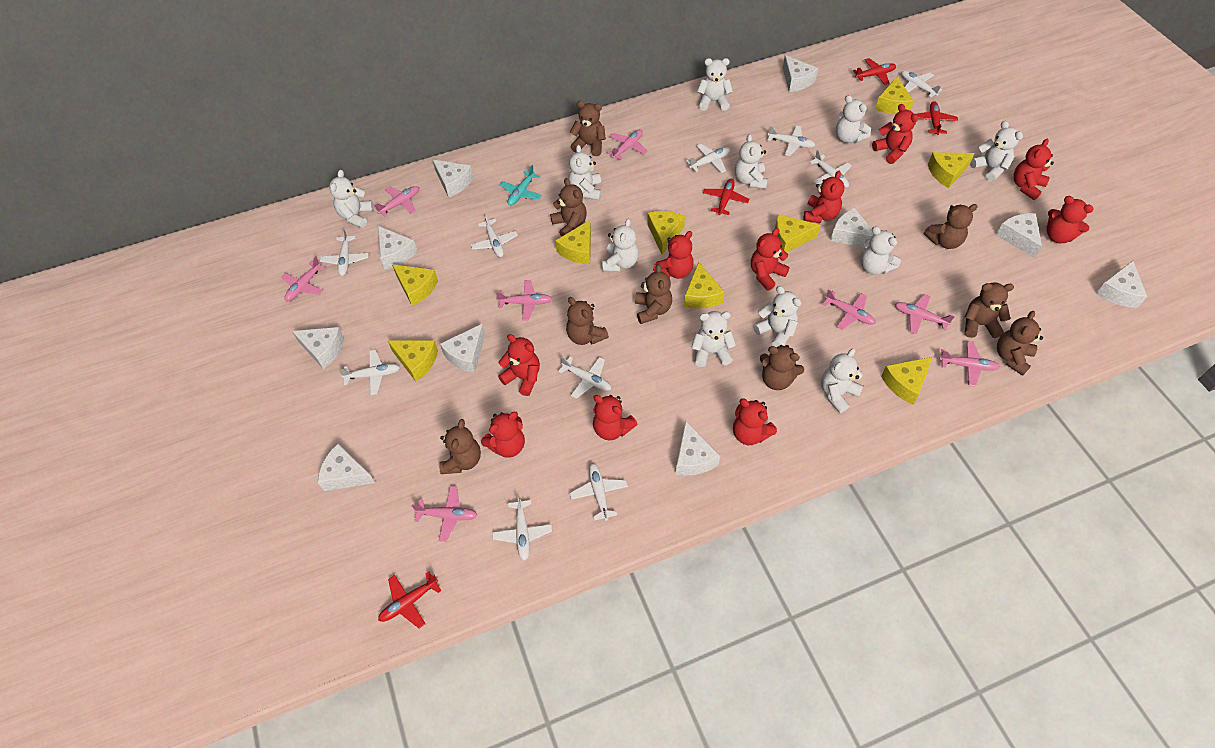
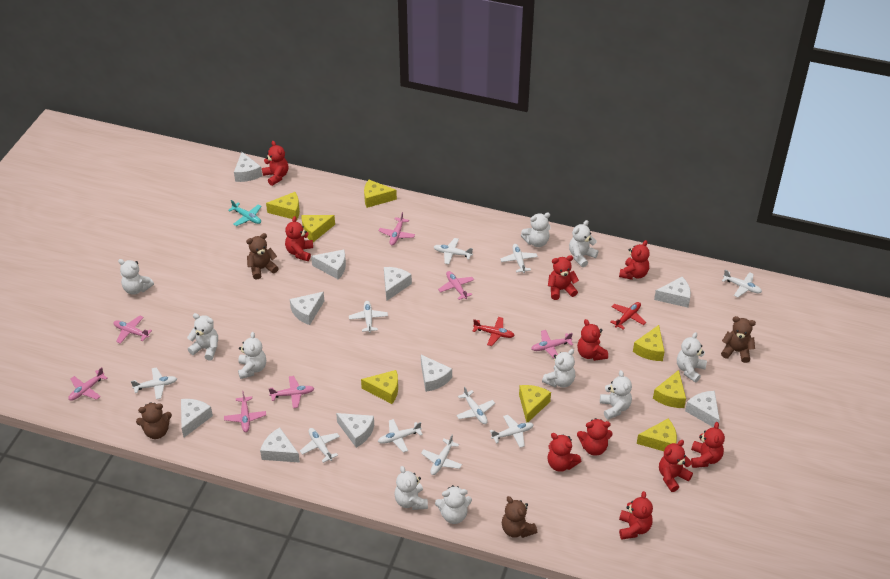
brown teddy bear: [439,419,481,474] [550,178,587,237] [566,297,609,345] [570,101,606,156] [635,264,672,324] [760,345,804,390] [924,204,978,249] [965,282,1014,338] [997,311,1043,376] = 9 -> [136,402,172,439] [246,233,279,280] [502,496,537,538] [721,316,756,363] = 4
pink plane: [281,256,326,301] [374,186,419,217] [412,486,478,542] [496,280,552,321] [607,129,648,160] [823,289,876,330] [895,294,955,334] [939,341,1000,387] = 8 -> [68,367,108,401] [113,315,152,344] [224,391,266,432] [269,376,314,408] [379,212,415,245] [438,271,474,300] [531,330,573,358] = 7
red plane: [378,571,442,628] [703,179,749,215] [853,58,896,85] [916,101,958,135] = 4 -> [473,317,515,346] [611,302,646,330] = 2
white teddy bear: [329,170,374,228] [568,145,602,200] [602,218,639,272] [691,311,736,367] [697,58,733,111] [735,134,768,189] [753,286,801,347] [821,348,863,413] [836,95,871,143] [861,226,901,275] [970,121,1023,182] = 11 -> [118,259,154,295] [187,313,218,361] [238,332,266,379] [394,466,428,510] [435,485,472,524] [521,213,551,247] [542,349,575,387] [569,220,599,267] [600,370,632,420] [677,332,707,382] = 10
yellow cheese: [388,340,438,382] [392,264,438,306] [555,220,591,264] [647,211,685,255] [684,262,725,309] [775,214,821,253] [875,76,914,114] [881,357,932,404] [928,152,975,188] = 9 -> [266,192,300,219] [302,215,335,242] [361,370,398,404] [364,180,397,208] [519,385,551,423] [633,325,665,361] [637,418,677,451] [653,370,686,408] = 8

